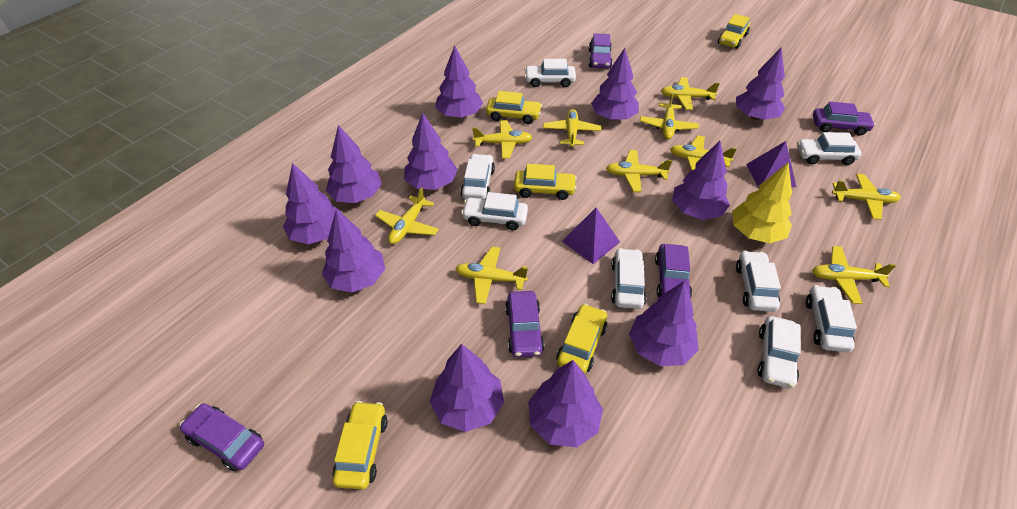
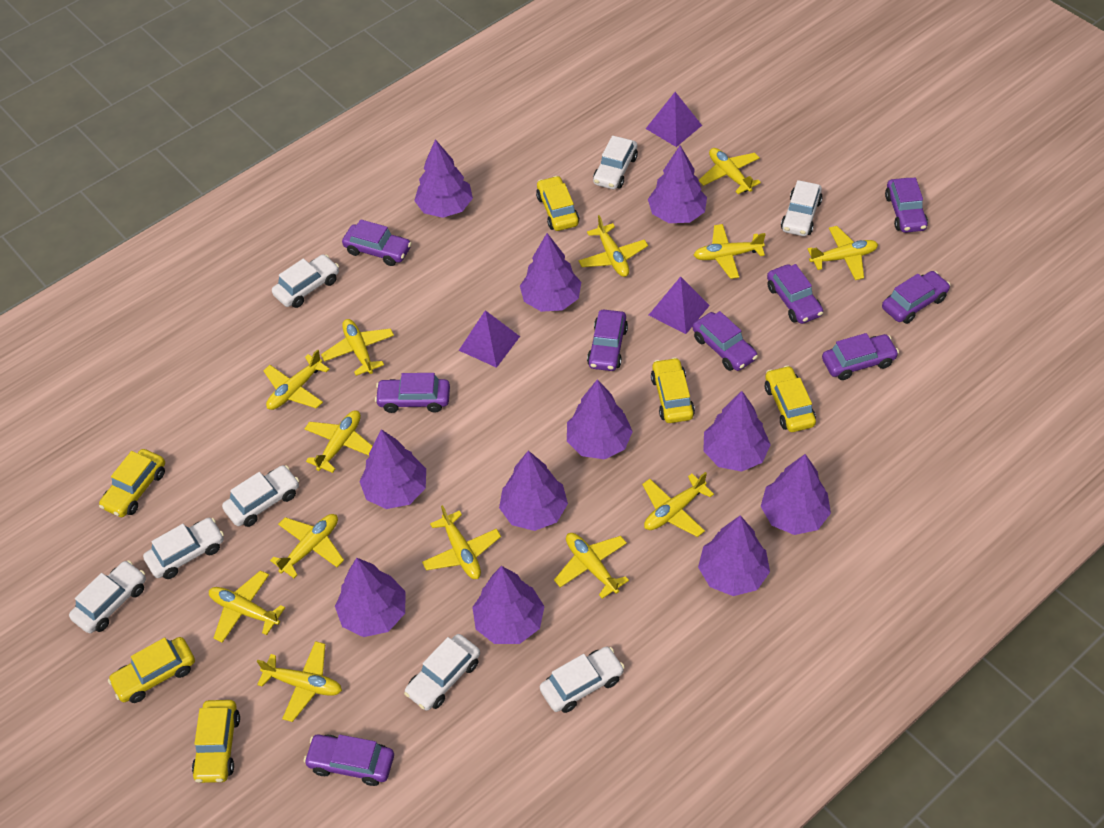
purple car: [180,403,264,471] [505,291,544,357] [589,33,612,69] [655,244,692,299] [813,102,875,135] = 5 -> [304,734,394,786] [342,219,412,266] [375,373,450,413] [587,310,628,371] [693,311,758,371] [767,264,823,324] [822,333,899,380] [882,271,950,324] [885,177,928,233] = 9
purple pyramid: [562,208,620,264] [746,141,796,188] = 2 -> [459,310,520,368] [646,92,702,147] [649,277,710,334] = 3
yellow car: [333,401,388,490] [486,91,542,124] [514,164,577,200] [556,304,607,374] [718,14,750,49] = 5 -> [99,449,165,517] [108,637,195,703] [192,700,240,783] [536,176,579,231] [651,357,695,423] [765,365,816,432] = 6
yellow plane: [375,187,439,244] [455,247,528,304] [472,120,532,159] [543,109,601,148] [606,150,672,193] [640,93,698,139] [661,77,720,110] [670,136,737,171] [812,246,896,304] [832,174,901,220] = 10 -> [209,570,285,643] [257,641,342,722] [263,349,329,410] [270,514,344,578] [304,410,372,473] [321,319,394,376] [422,505,501,579] [554,533,629,599] [579,215,648,277] [642,472,714,537] [694,224,766,279] [699,148,761,194] [807,226,878,280] = 13
yellow tree: [732,163,792,243] = 1 -> none = 0

